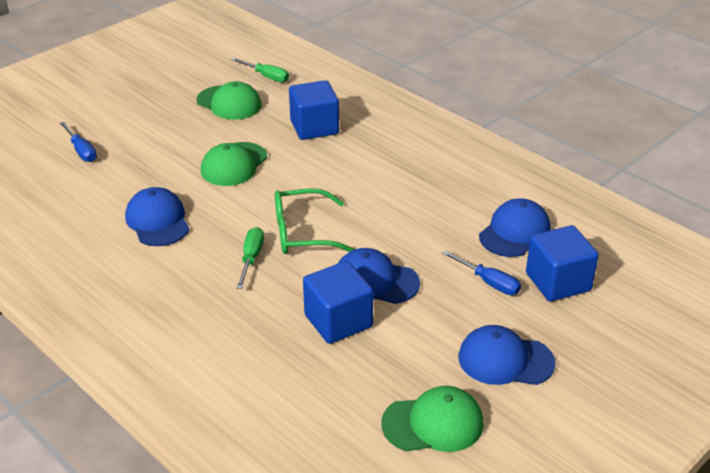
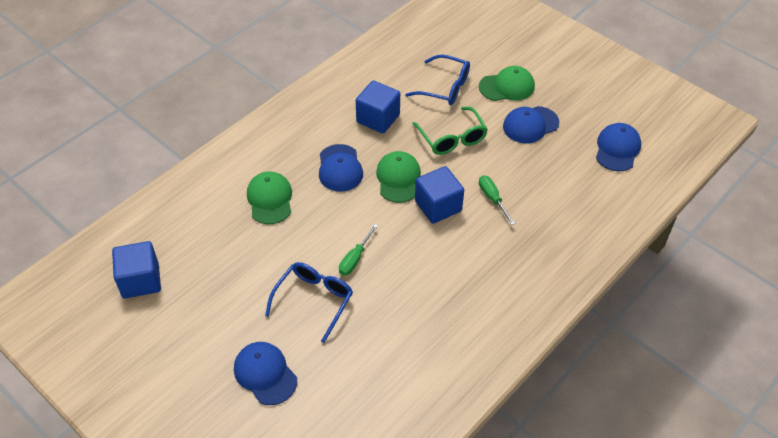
blue glasses: none = 0 -> [265,262,353,343] [405,54,470,105] = 2
blue screwdriver: [60,122,97,162] [442,250,521,295] = 2 -> none = 0

